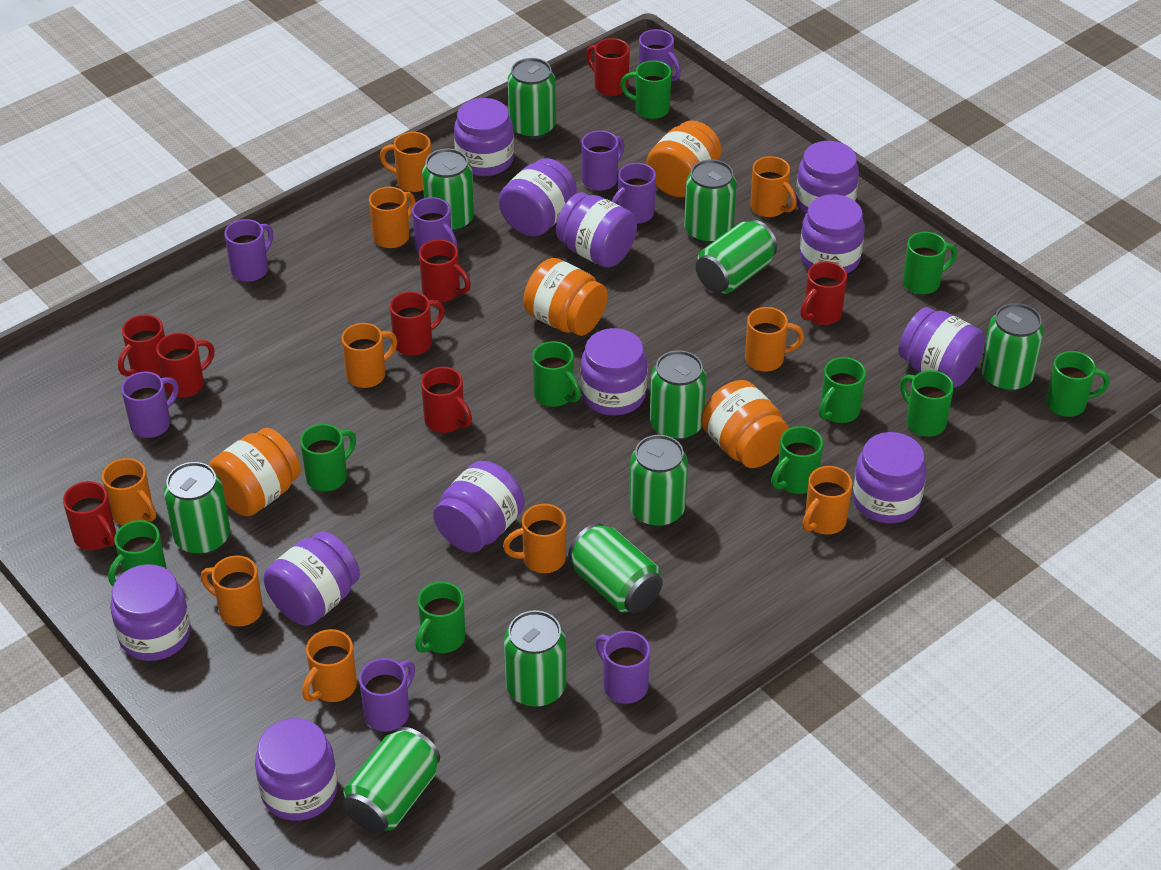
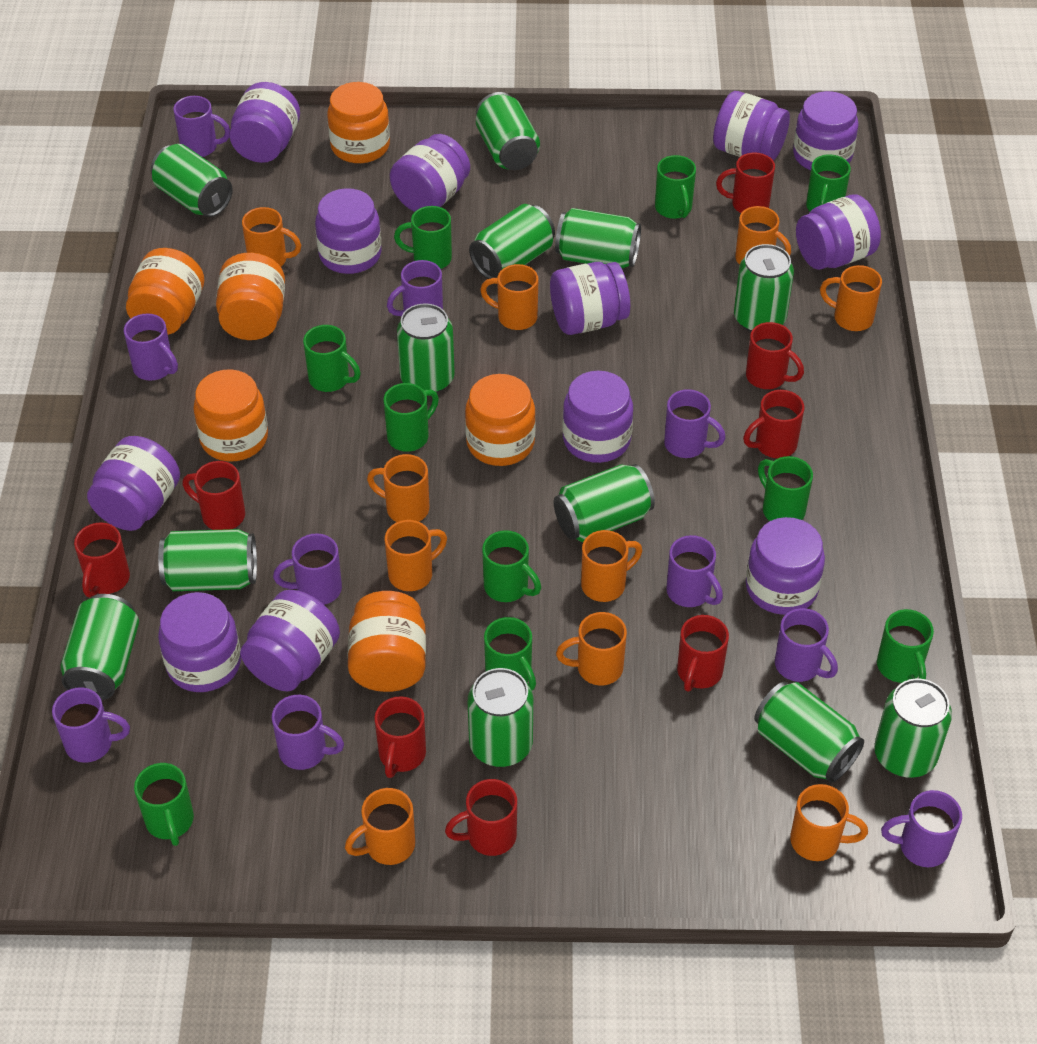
green can: [164,462,230,555] [343,727,440,834] [422,149,474,232] [504,610,566,707] [508,58,556,139] [568,523,663,613] [629,435,688,527] [650,350,707,440] [684,160,737,244] [696,220,777,294] [981,303,1044,392] = 11 -> [60,594,139,700] [151,144,233,217] [158,529,257,591] [397,303,455,393] [468,668,533,767] [469,204,555,279] [476,92,540,170] [554,464,655,542] [555,208,641,268] [734,244,794,332] [754,682,864,783] [874,678,952,778] = 12
orange jar: [209,428,301,516] [524,258,608,336] [646,120,722,197] [701,380,789,468] = 4 -> [126,248,204,335] [193,369,268,461] [216,253,285,340] [327,82,390,163] [348,591,426,692] [465,374,536,466] = 6
purple mug: [121,372,179,438] [224,219,273,282] [359,658,415,732] [412,197,457,254] [581,130,625,191] [596,631,650,704] [612,163,656,224] [639,29,681,81] = 8 -> [52,687,130,763] [124,313,178,381] [173,96,230,157] [272,695,344,770] [273,533,342,605] [387,260,443,316] [664,389,726,458] [666,535,723,607] [775,608,838,682] [881,790,962,867] = 10

